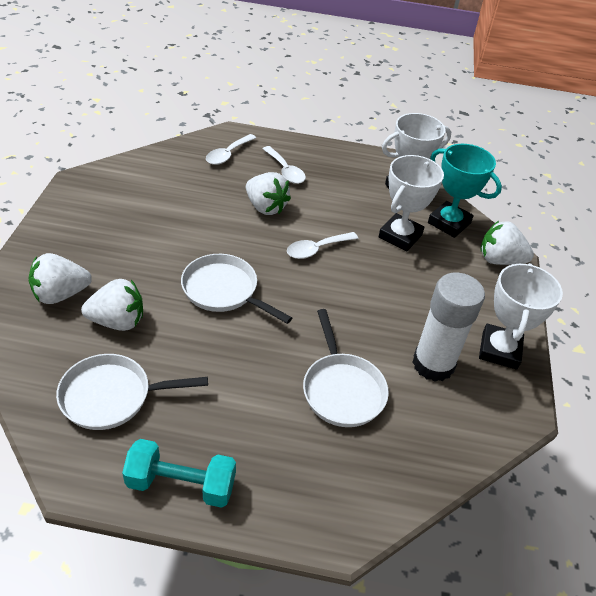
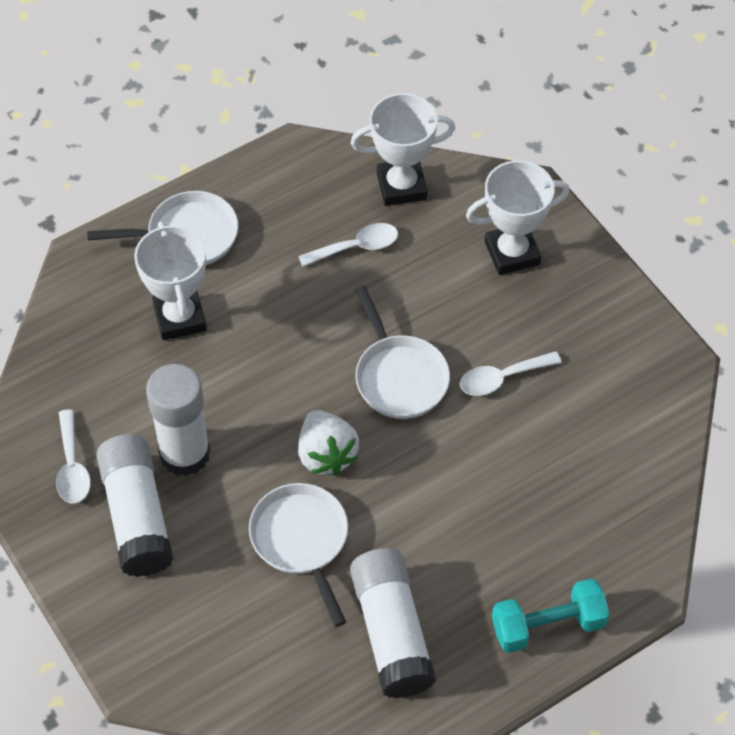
turquoise trophy: [428,144,502,238] = 1 -> none = 0
white glue stick: [412,273,485,382] = 1 -> [96,434,174,577] [146,364,210,476] [350,548,436,698] = 3
white strawberry: [28,253,92,304] [81,279,143,331] [246,172,291,215] [480,221,534,265] = 4 -> [298,410,359,476] = 1

